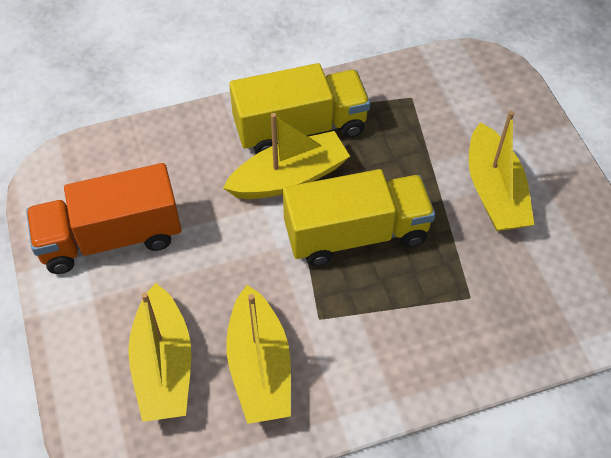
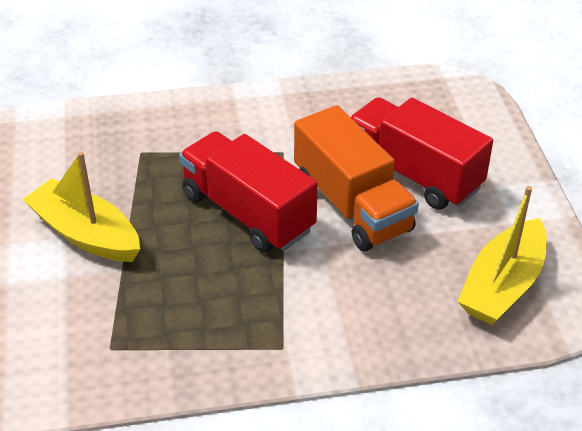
red truck: none = 0 -> [179,131,318,252] [351,97,493,210] = 2
yellow boat: [128,283,191,422] [223,113,350,199] [226,285,291,424] [469,111,534,231] = 4 -> [22,152,140,262] [457,186,547,325] = 2
yellow truck: [229,63,370,154] [283,169,435,266] = 2 -> none = 0

